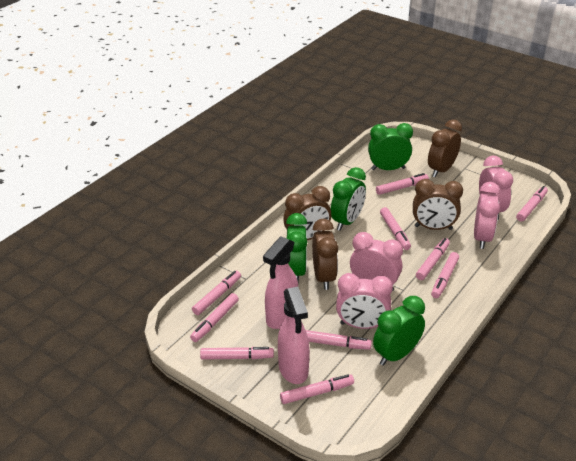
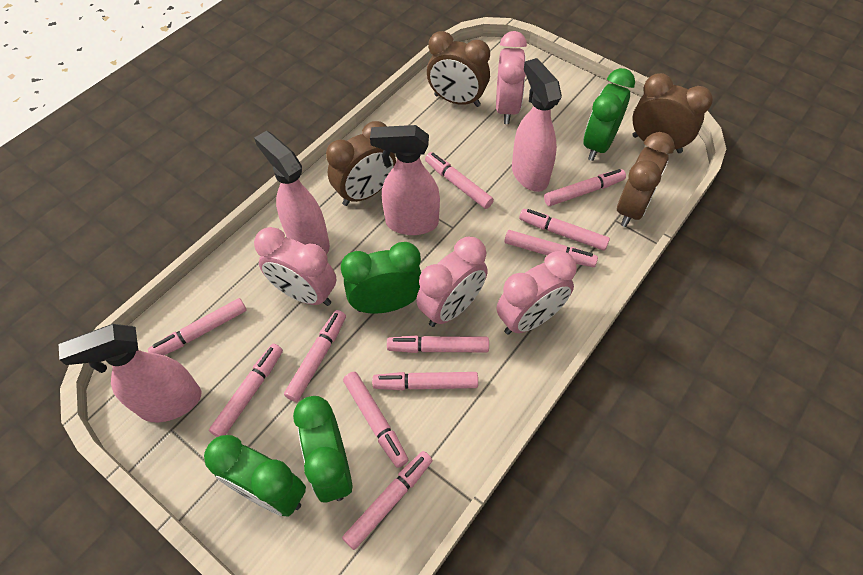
pink marker: [190,293,239,342] [192,271,241,315] [200,347,274,360] [280,374,354,404] [306,330,372,350] [376,173,429,195] [380,207,411,250] [416,238,450,280] [431,252,459,298] [516,186,548,222] = 10 -> [148,298,247,355] [209,344,283,437] [284,310,346,402] [342,451,433,550] [343,372,408,468] [372,372,478,390] [387,335,489,353] [425,152,494,209] [504,230,598,267] [519,209,610,251] [544,169,626,206] = 11
pink spray bottle: [263,236,298,329] [278,287,310,384] = 2 -> [59,324,201,422] [254,131,330,255] [370,125,440,235] [512,58,562,192] = 4

